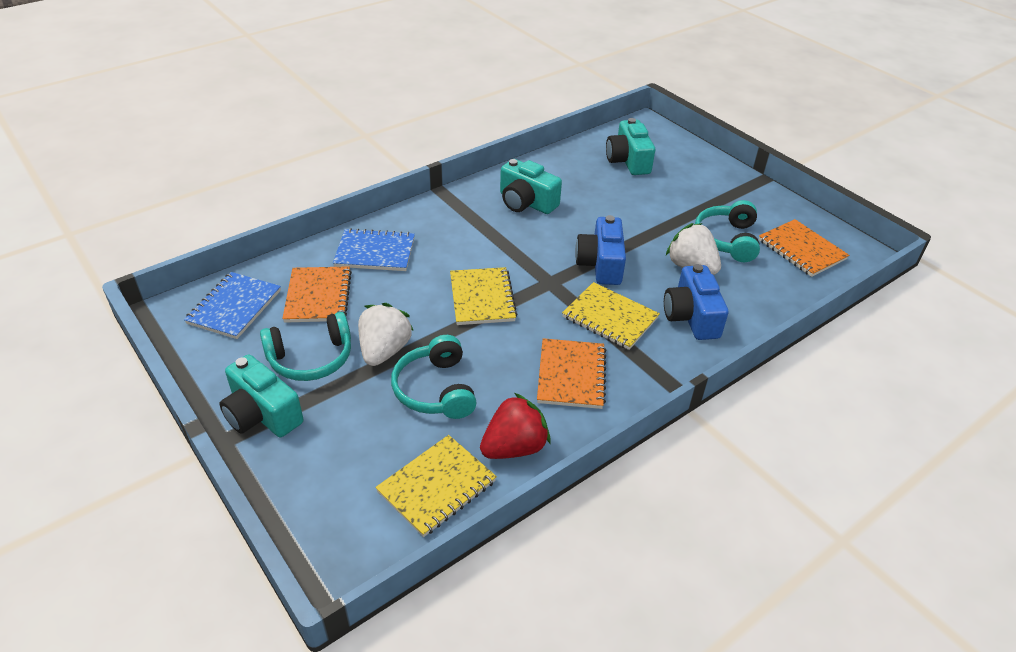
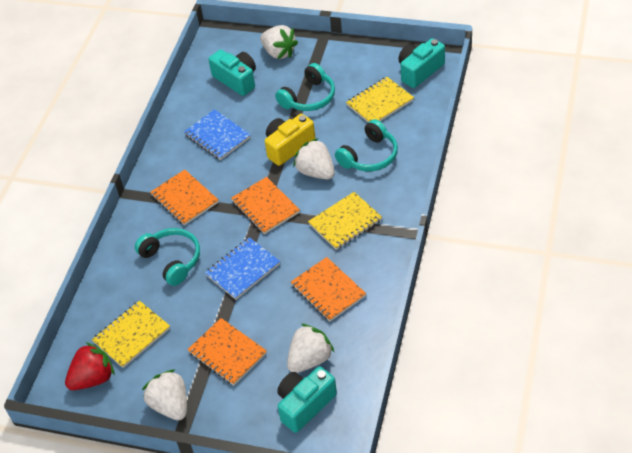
blue camera: [575,215,626,285] [664,264,728,340] = 2 -> none = 0
orange notebook: [282,266,352,323] [537,338,606,409] [759,219,849,277] = 3 -> [150,169,219,226] [187,318,267,386] [231,177,300,234] [291,257,366,321] = 4
white strawberry: [358,303,414,366] [666,223,721,275] = 2 -> [142,369,187,421] [260,25,298,59] [287,324,335,373] [293,138,335,179] = 4
yellow camera: none = 0 -> [265,114,315,166] = 1

